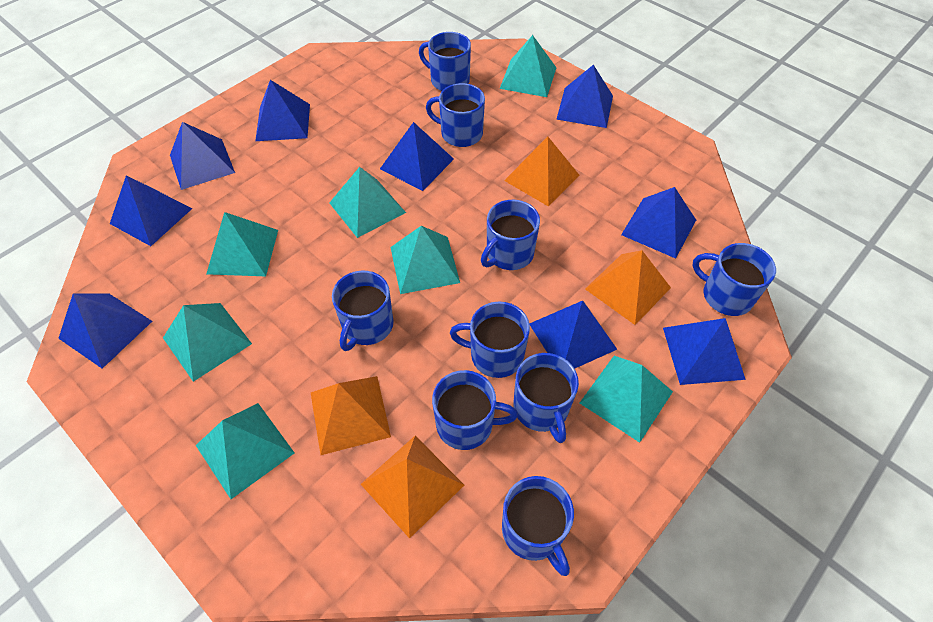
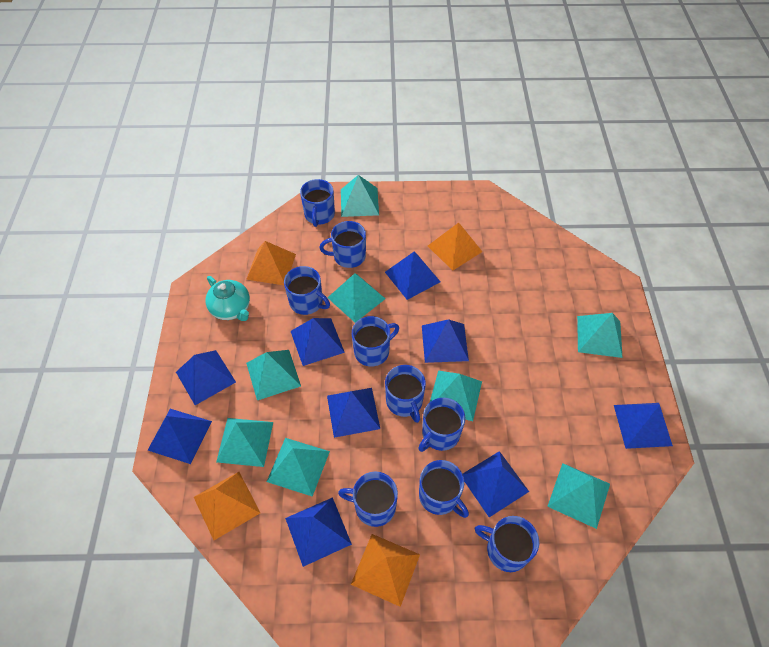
turquoise pyramid: [163,303,252,382] [196,403,294,499] [206,212,278,276] [329,167,406,238] [391,226,460,294] [500,35,556,97] [580,356,673,443] = 7 -> [216,418,273,467] [246,350,301,400] [267,438,330,497] [327,273,385,323] [341,175,379,217] [430,370,482,421] [547,463,610,529] [577,313,623,358] = 8
turquoise teapot: none = 0 -> [205,276,250,321] = 1

